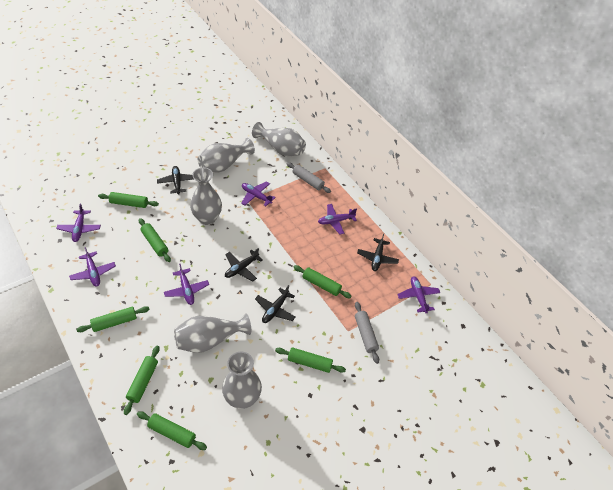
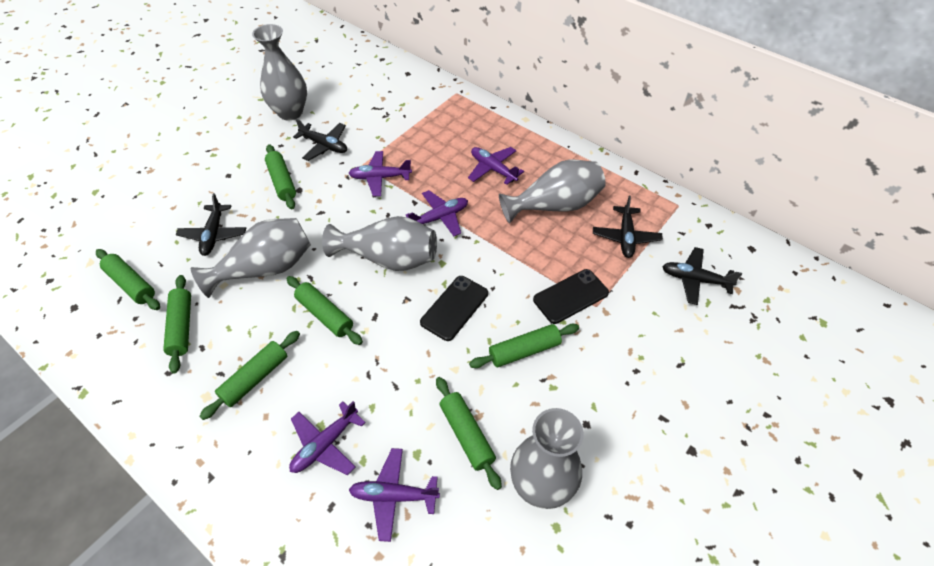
black phone: none = 0 -> [420,276,488,341] [533,269,609,324] = 2
grey rolling pin: [287,162,331,193] [355,302,379,364] = 2 -> none = 0
purple plane: [56,204,101,242] [69,247,116,287] [164,264,209,305] [241,181,276,206] [318,204,357,234] [397,276,440,313] = 6 -> [289,401,366,475] [348,151,412,196] [349,448,440,542] [406,190,468,236] [468,147,524,185] = 5

